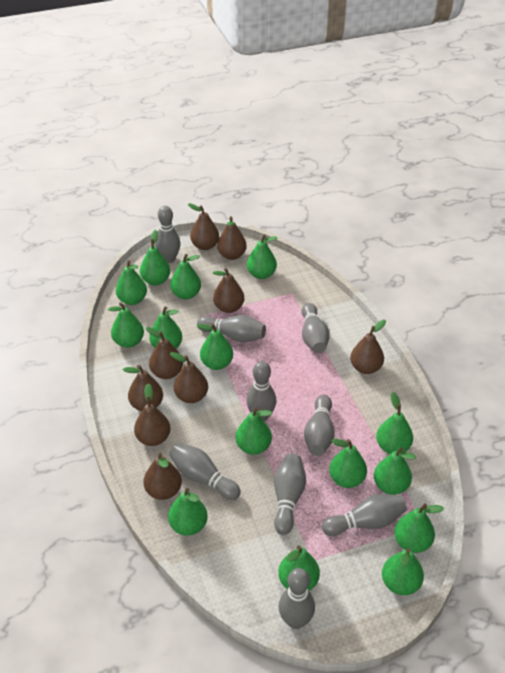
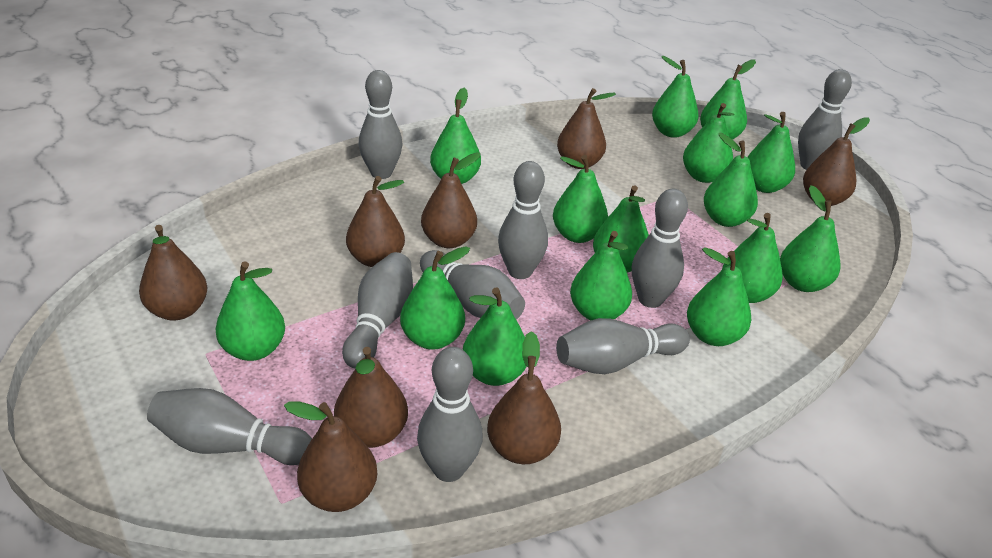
brown pear: [123,365,163,411] [134,383,170,446] [143,453,182,500] [146,327,183,379] [170,352,208,403] [188,203,219,250] [213,268,244,313] [217,216,247,260] [350,320,386,374] = 9 -> [139,225,208,320] [284,401,377,512] [334,347,408,448] [346,176,405,267] [421,152,481,248] [487,331,561,464] [557,88,616,169] [803,117,870,206] = 8

